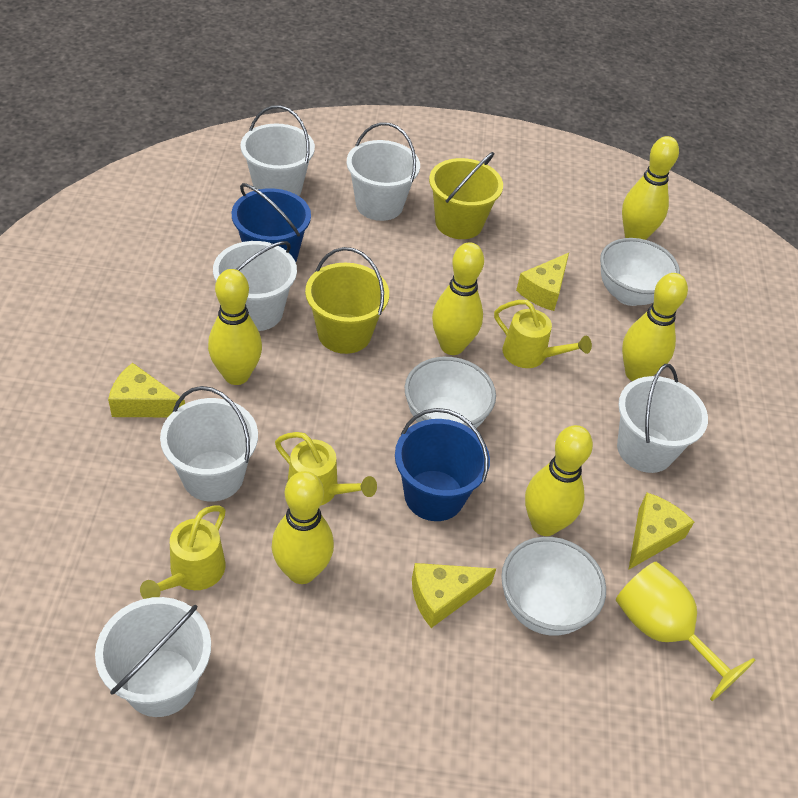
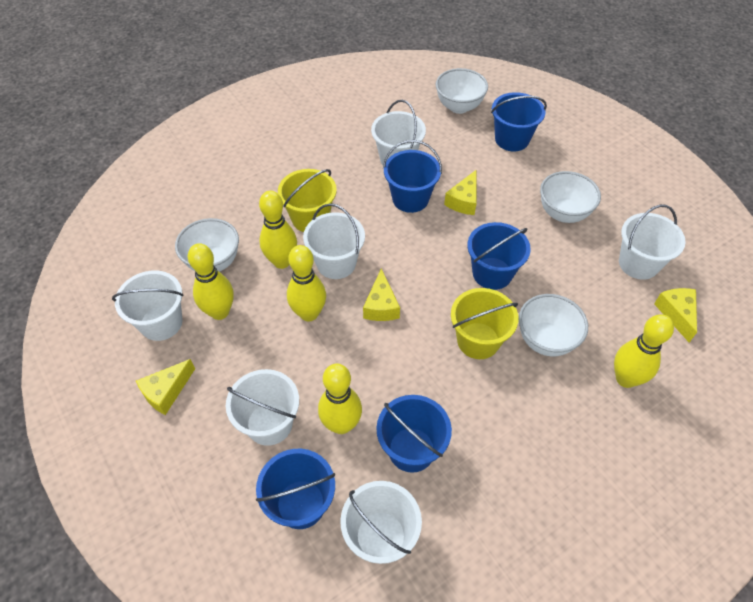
blue bucket: [232,183,311,262] [395,408,490,521] = 2 -> [256,449,335,529] [376,395,452,473] [383,140,442,213] [467,222,531,290] [491,92,547,151] = 5
white bowl: [405,357,496,429] [501,537,606,636] [600,238,680,306] = 3 -> [175,218,239,272] [436,68,488,114] [519,294,588,356] [540,171,601,223] = 4
yellow bowling pin: [208,269,262,385] [272,471,334,584] [432,242,484,355] [525,425,593,536] [622,136,679,240] [622,273,688,381] = 6 -> [188,243,234,320] [259,191,297,269] [287,245,326,322] [318,364,362,434] [614,314,674,388] = 5
yellow goblet: [616,562,755,701] = 1 -> none = 0
yellow watering can: [140,505,225,599] [275,432,377,506] [494,300,592,368] = 3 -> none = 0

